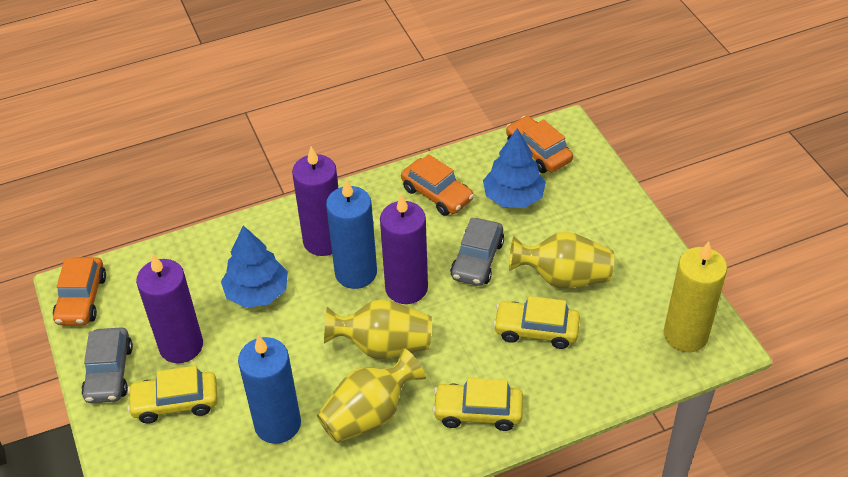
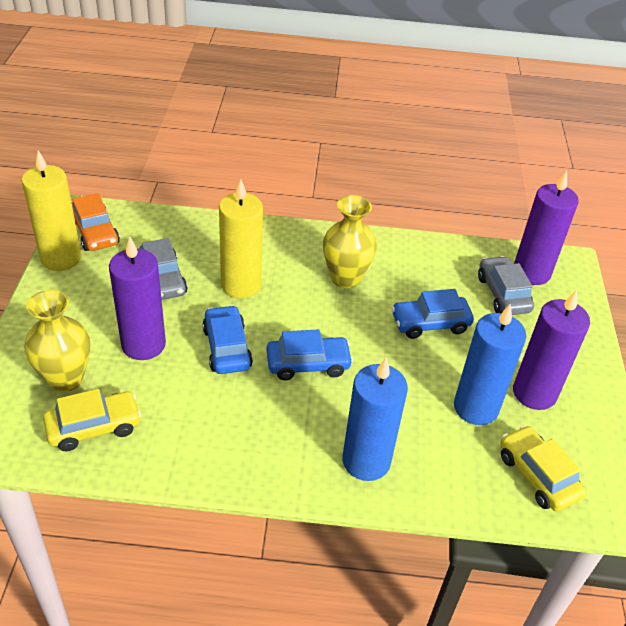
blue car: none = 0 -> [202,305,253,374] [267,329,353,380] [391,289,474,339] = 3
blue tree: [221,225,288,308] [483,128,546,208] = 2 -> none = 0
orange car: [53,257,106,325] [401,154,474,216] [506,116,573,173] = 3 -> [72,193,120,251] = 1
yellow candle: [664,242,727,352] = 1 -> [22,151,81,271] [219,179,263,298] = 2
yellow car: [127,366,218,423] [432,378,523,431] [493,296,580,349] = 3 -> [43,389,141,451] [500,425,586,511] = 2
yellow vase: [317,348,426,443] [324,299,432,359] [509,232,614,288] = 3 -> [25,290,90,392] [323,195,377,288] = 2

